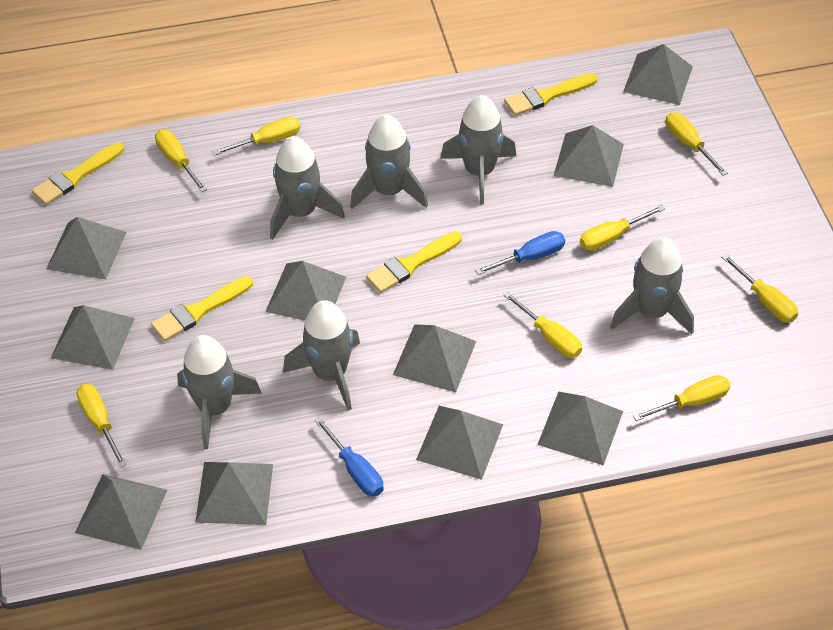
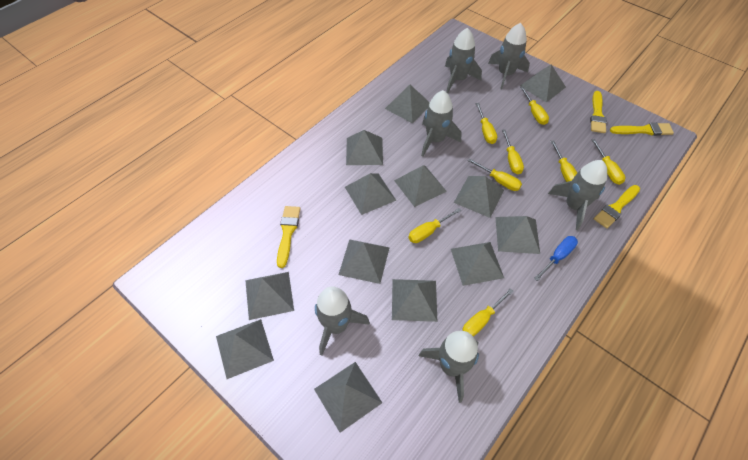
blue screwdriver: [314,416,383,497] [475,231,565,275] = 2 -> [534,236,578,281] = 1
grey pyramid: [46,217,126,279] [51,305,135,370] [75,474,167,550] [195,462,273,525] [265,261,346,321] [393,324,476,392] [416,406,503,480] [537,392,623,466] [553,125,624,187] [623,44,693,105] = 10 -> [216,319,274,379] [245,272,294,320] [314,362,382,433] [338,239,390,284] [345,173,396,215] [346,130,383,165] [385,85,430,123] [392,279,437,322] [394,165,447,207] [451,242,504,286] [454,176,504,218] [495,216,540,254] [520,64,566,103] = 13

